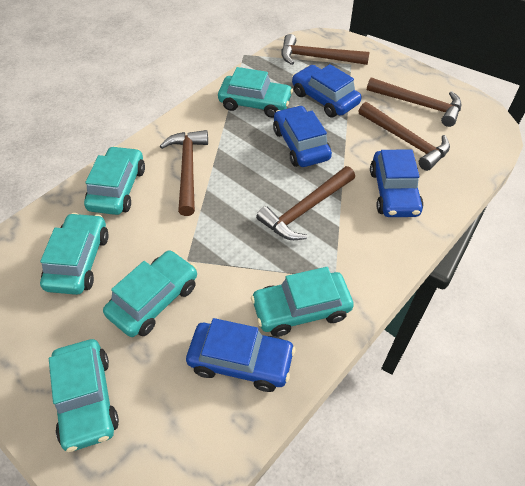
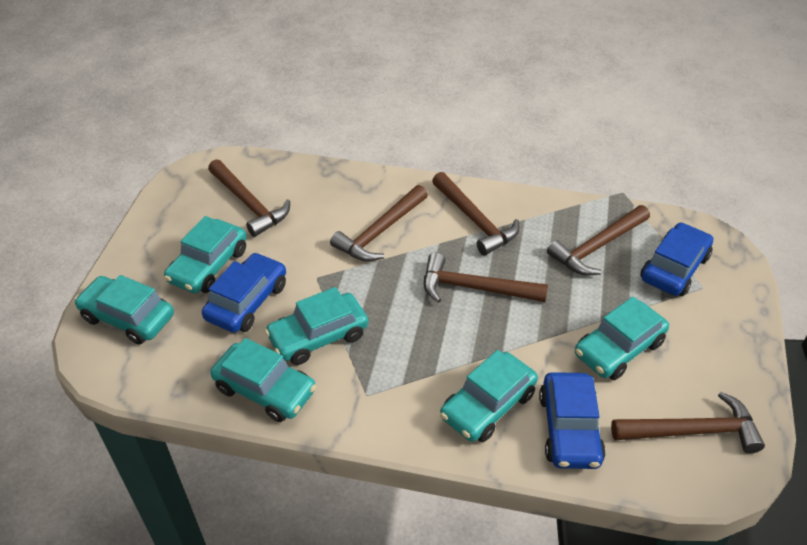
blue car: [186,318,296,392] [273,105,332,167] [292,64,361,117] [370,149,423,217] = 4 -> [202,253,286,333] [539,372,606,469] [640,222,713,296] = 3
brown hammer: [160,130,208,216] [256,166,355,240] [282,34,370,65] [359,102,450,171] [367,77,461,127] = 5 -> [208,159,290,237] [330,185,428,262] [424,253,548,303] [432,172,519,256] [547,205,650,275] [611,392,765,453] = 6

